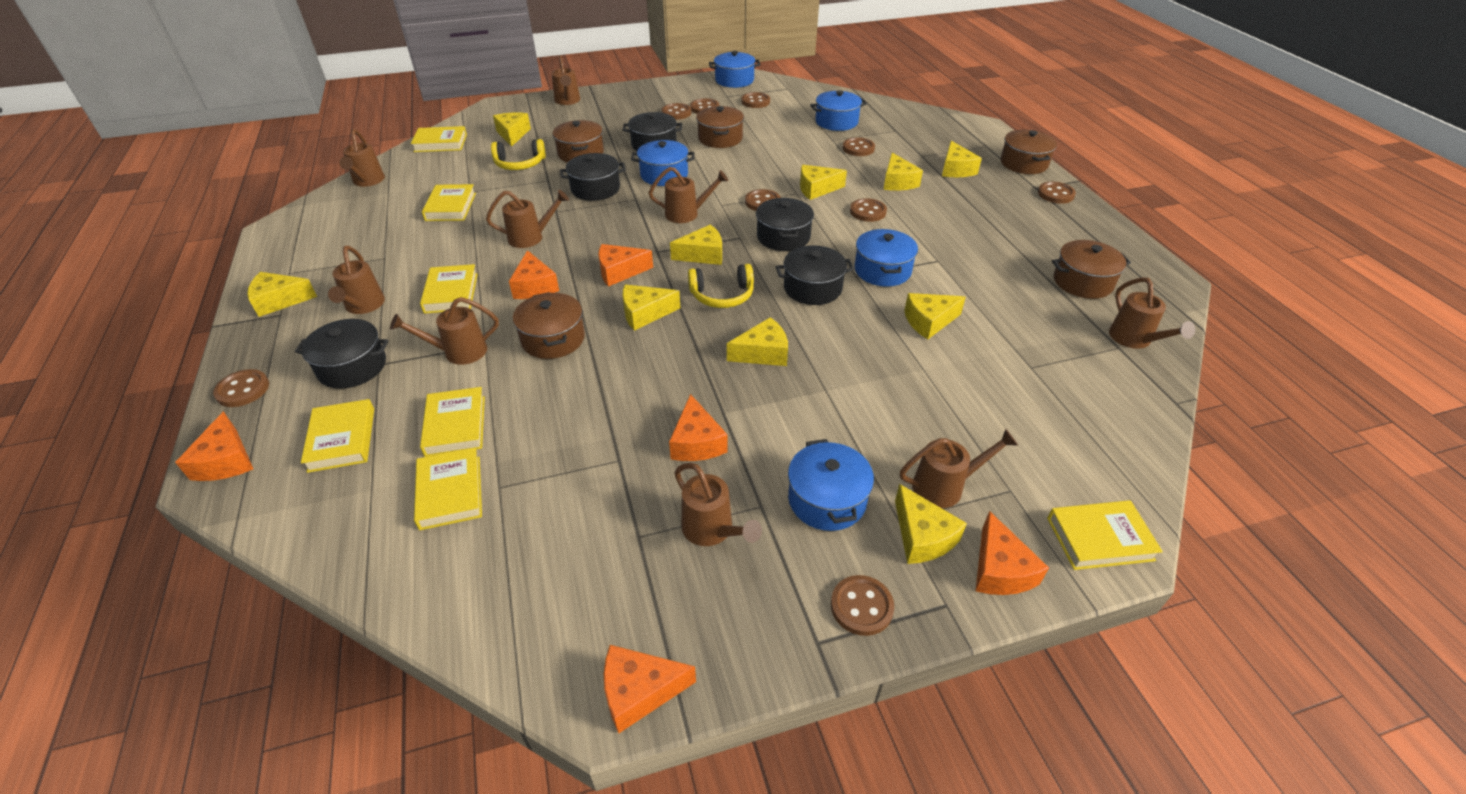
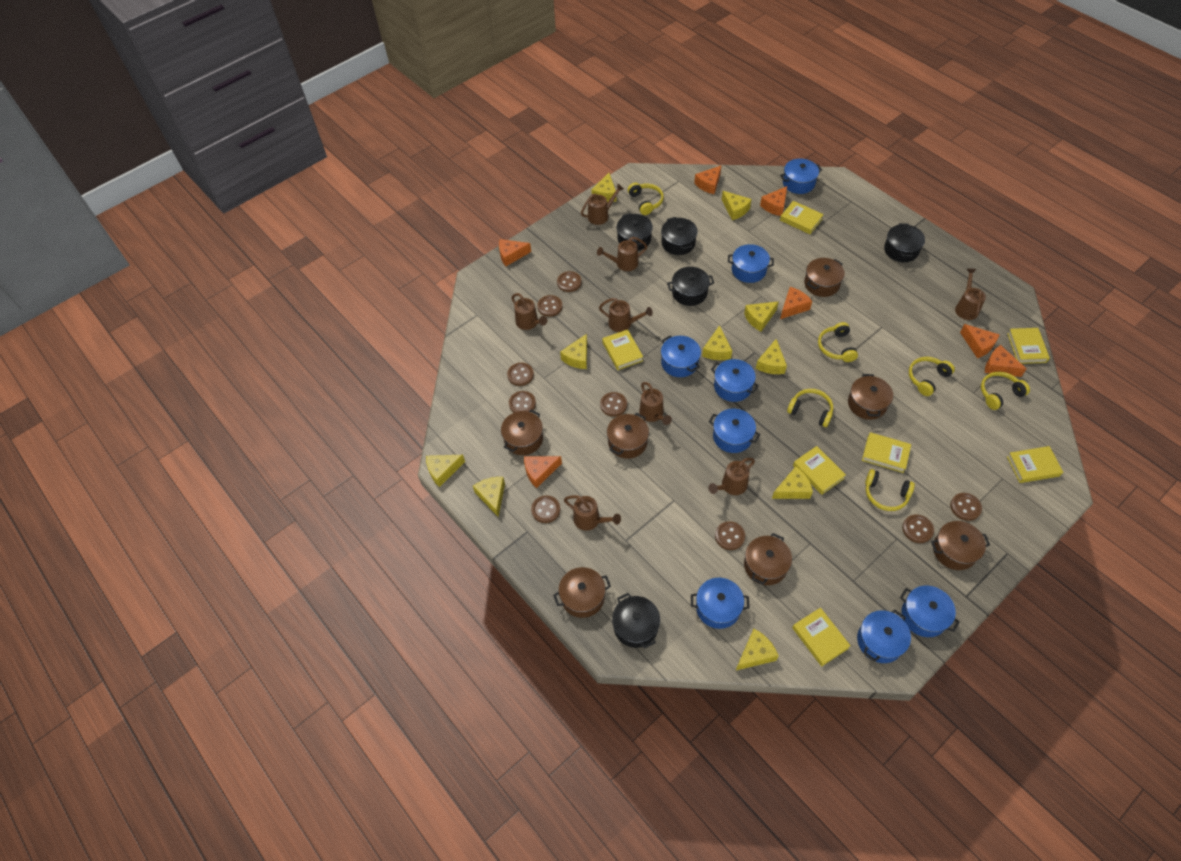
blue pot: [631,140,694,186] [709,51,761,88] [788,439,874,531] [810,90,867,131] [855,229,918,287] = 5 -> [661,336,701,377] [691,578,750,629] [709,409,760,453] [711,359,759,402] [728,244,774,283] [780,158,822,194] [857,609,911,663] [900,585,960,637] = 8
brown pot: [513,292,585,359] [553,120,604,163] [696,106,744,148] [1001,130,1057,174] [1052,240,1131,299] = 5 -> [501,410,543,455] [553,567,611,618] [607,413,649,459] [744,533,792,585] [804,258,845,297] [848,374,893,420] [931,521,990,570] = 7
brown watering can: [328,246,385,314] [339,129,385,187] [390,297,499,365] [486,190,569,248] [551,55,580,105] [649,167,728,223] [675,463,762,546] [900,429,1018,508] [1109,277,1195,349] = 9 -> [512,293,547,330] [564,495,621,531] [581,184,624,225] [597,237,647,271] [599,298,653,332] [639,382,672,425] [708,458,755,495] [955,269,986,320] = 8
orange cheese: [175,411,253,481] [509,250,559,299] [598,244,653,287] [604,645,696,733] [669,394,728,461] [976,511,1049,595] = 6 -> [499,239,531,266] [524,456,562,488] [694,165,722,194] [760,186,787,216] [780,287,812,319] [960,324,1000,358] [985,345,1026,377] = 7
yellow headphones: [491,139,546,170] [688,264,754,308] = 2 -> [628,183,664,215] [787,389,833,427] [818,322,858,362] [865,469,915,511] [909,357,955,396] [981,371,1030,410] = 6

